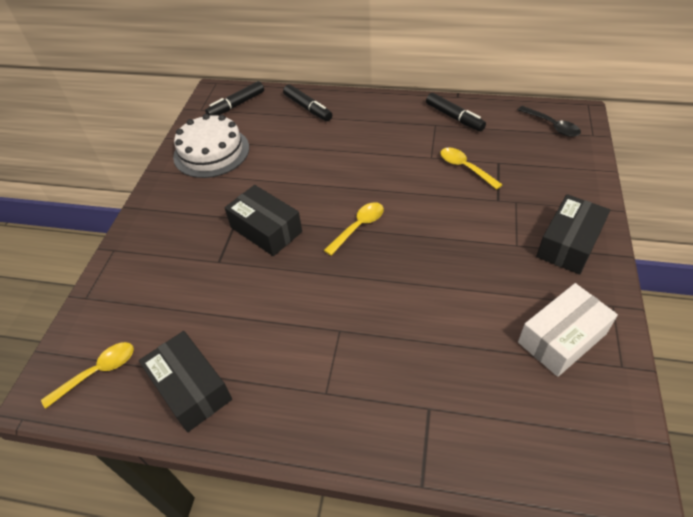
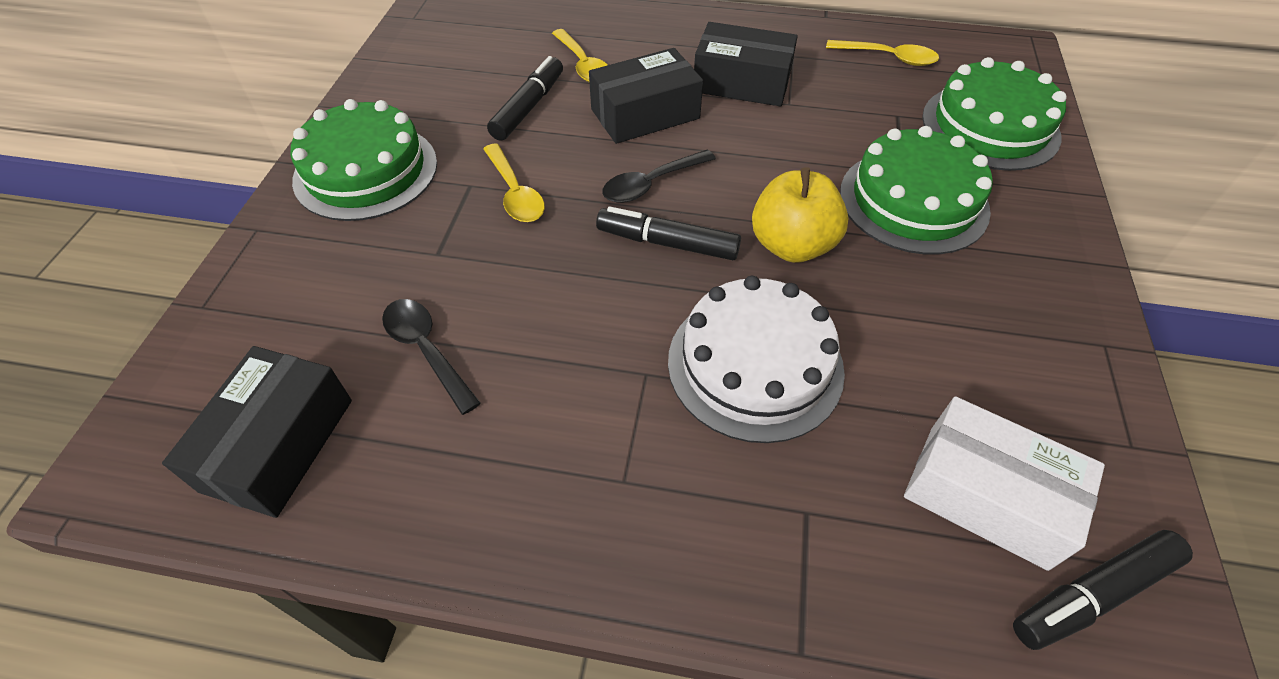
black spoon: [518,106,581,137] = 1 -> [382,299,481,415] [602,150,716,203] = 2
green cake: none = 0 -> [291,99,437,221] [840,126,993,254] [922,57,1066,171] = 3
yellow apple: none = 0 -> [752,167,849,263] = 1

